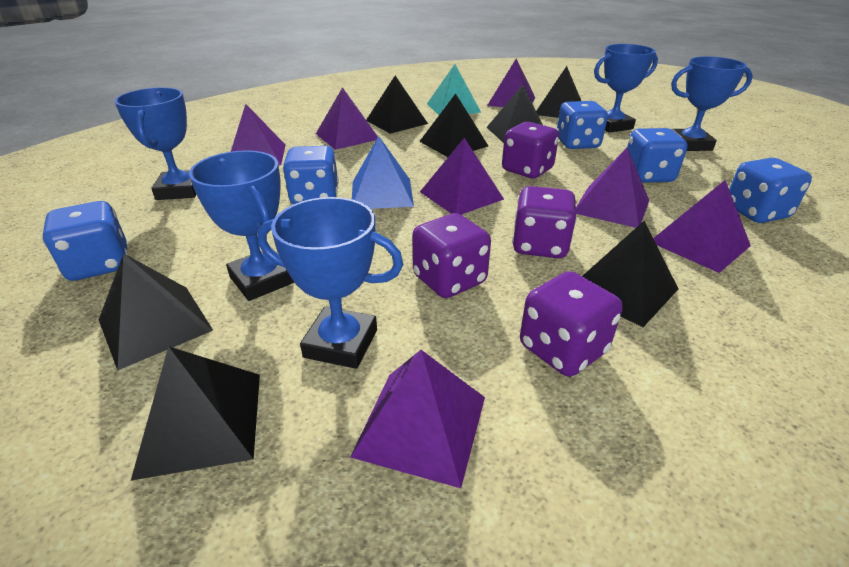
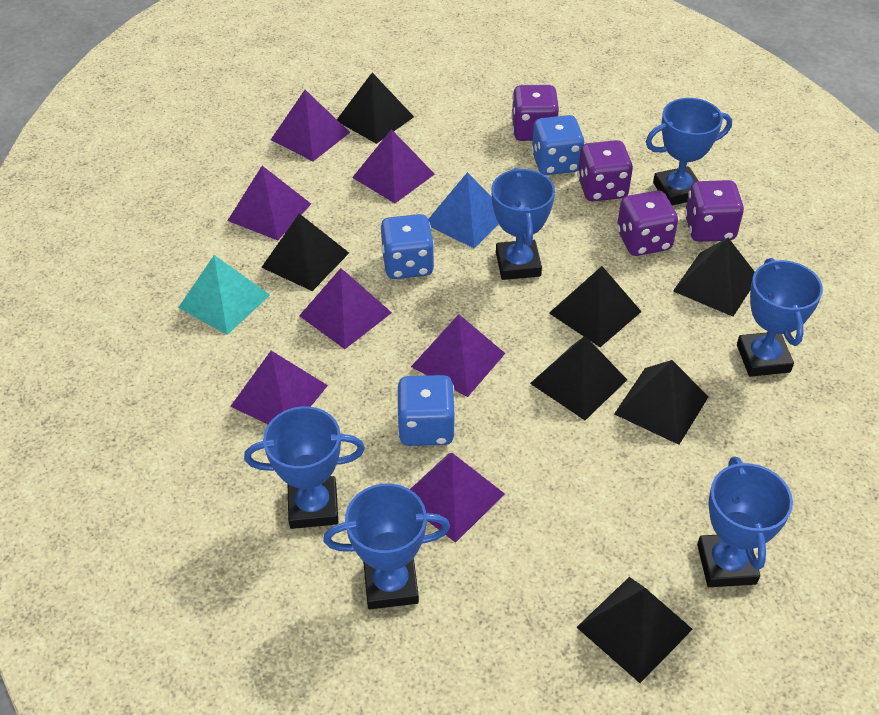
blue dice: [42,201,129,281] [283,146,339,204] [557,101,608,149] [627,128,688,183] [729,158,812,223] = 5 -> [381,214,435,279] [397,375,455,446] [531,115,585,175] = 3
blue trophy: [114,87,196,200] [189,150,295,301] [257,197,403,369] [594,44,658,133] [671,56,753,151] = 5 -> [244,406,365,529] [323,484,450,609] [491,168,555,280] [646,98,732,205] [697,456,793,587] [737,258,823,377] = 6

